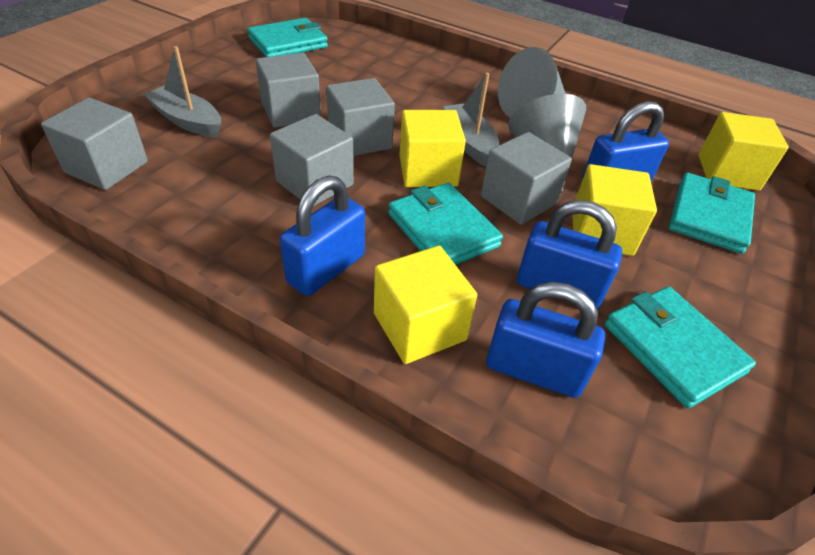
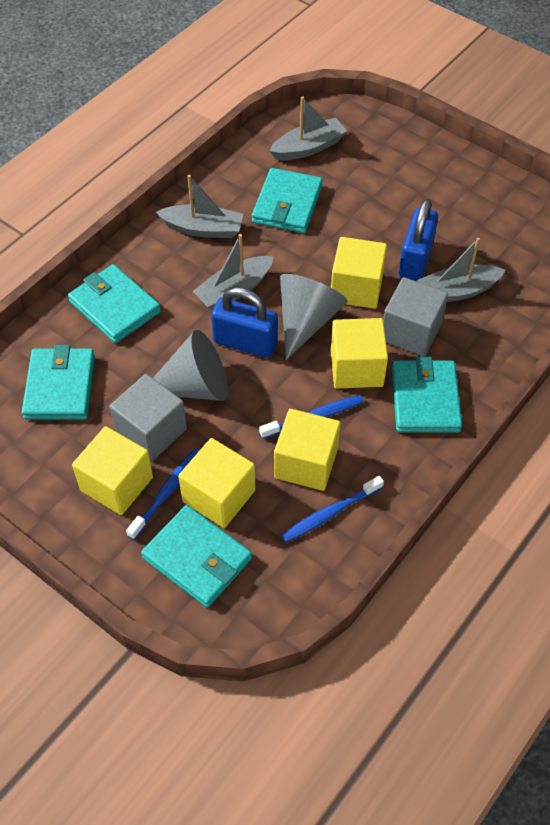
blue padlock: [280,175,365,296] [486,282,605,398] [517,200,622,309] [582,101,669,182] = 4 -> [211,287,278,358] [399,199,438,282] = 2
blue toothbrush: none = 0 -> [126,448,200,540] [259,395,364,439] [281,476,384,543] = 3
grey boat: [143,46,221,137] [443,73,499,167] = 2 -> [156,175,244,238] [193,234,274,310] [269,96,347,161] [416,237,506,302] = 4
grey cube: [41,98,148,190] [256,53,321,128] [270,114,354,206] [326,78,395,156] [481,132,572,225] = 5 -> [109,374,187,461] [383,277,448,357] = 2
turquoise wallet: [247,18,328,57] [388,183,503,265] [605,286,756,408] [669,173,755,254] = 4 -> [22,345,95,420] [68,264,161,343] [141,505,252,608] [252,168,323,233] [392,357,462,433] = 5
yellow cube: [374,246,477,364] [400,110,466,187] [572,164,657,256] [698,112,789,191] = 4 -> [72,426,153,515] [178,438,255,528] [274,409,340,491] [331,237,387,309] [331,318,388,389] = 5

